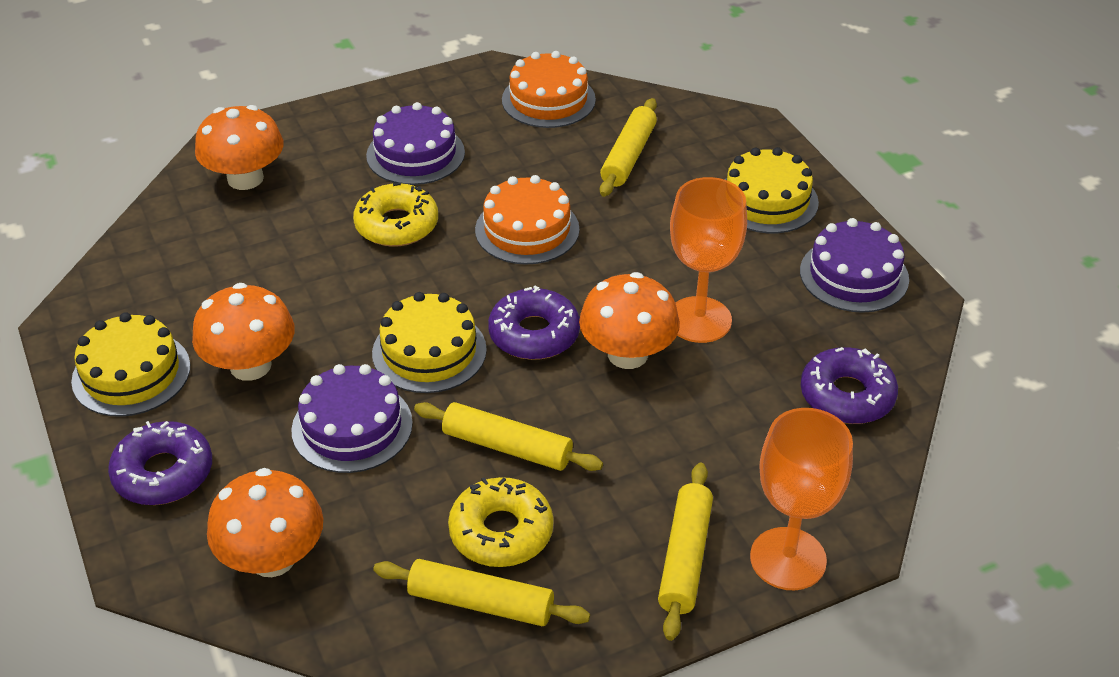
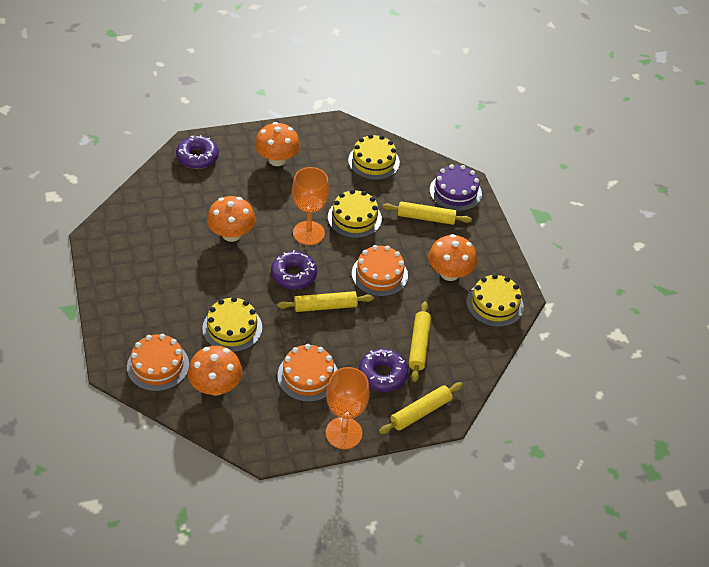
orange cake: [475,175,579,265] [502,51,596,128] = 2 -> [127,334,189,392] [277,344,338,402] [352,245,408,297] = 3
purple cake: [291,364,413,473] [366,102,465,185] [800,218,909,313] = 3 -> [430,164,482,211] = 1
yellow cake: [71,312,190,417] [372,292,487,393] [725,147,819,233] = 3 -> [202,297,262,352] [328,189,382,238] [348,134,400,180] [466,274,524,327] = 4
yellow donut: [353,183,438,247] [448,477,554,567] = 2 -> none = 0

